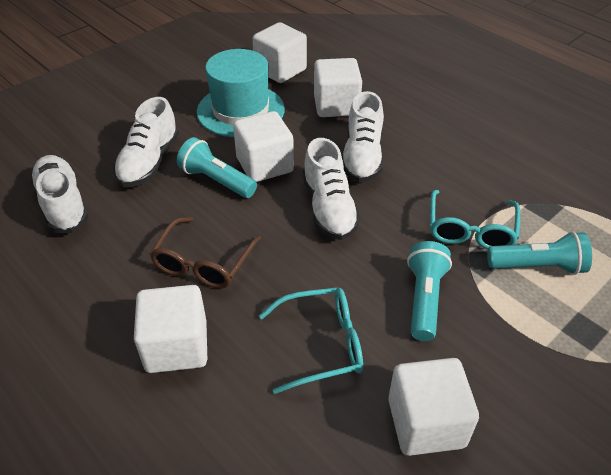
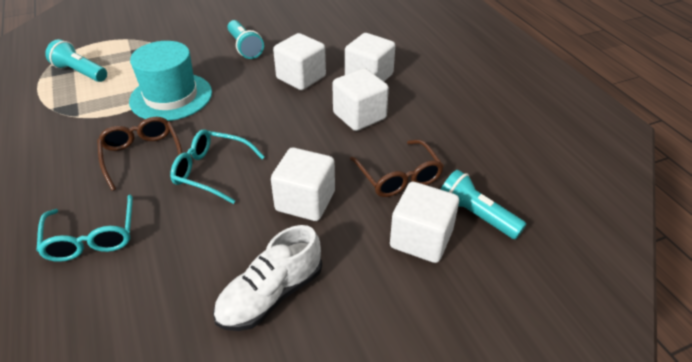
brown glasses: [150,217,261,288] = 1 -> [97,117,182,191] [350,140,444,197] = 2
white shoe: [30,155,89,233] [114,97,179,187] [303,138,360,240] [342,91,384,182] = 4 -> [213,225,322,331] = 1

